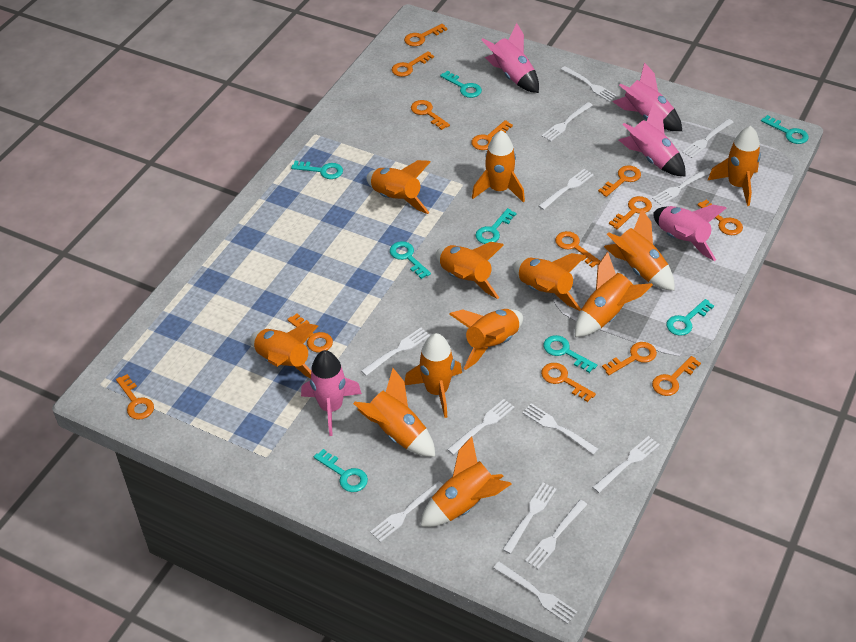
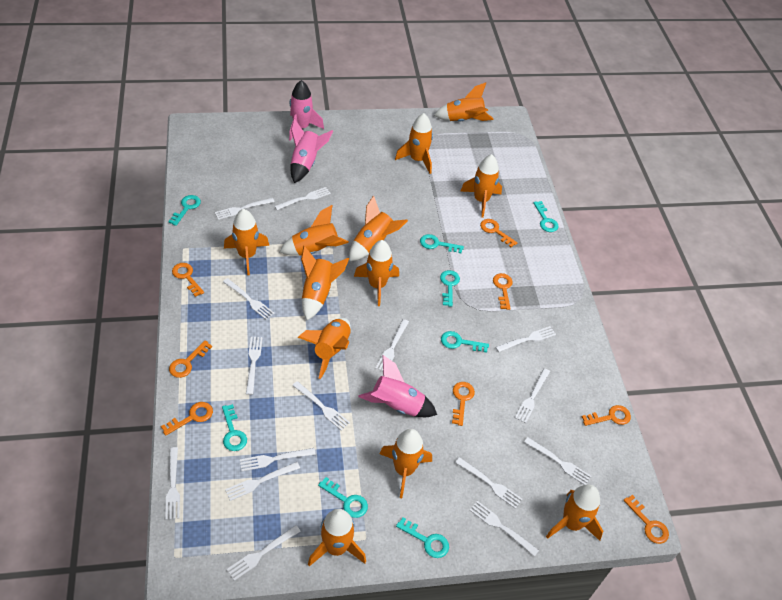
orange key: [116,374,154,420] [287,313,333,353] [392,51,434,77] [404,24,448,46] [411,100,450,130] [471,120,513,150] [541,363,596,402] [555,231,600,268] [598,165,641,197] [602,342,657,375] [609,196,652,229] [652,356,701,396] [698,200,743,235] = 13 -> [161,402,213,436] [169,340,212,378] [172,263,204,297] [452,382,475,426] [480,219,517,247] [493,273,513,310] [582,405,631,426] [623,495,669,544] = 8
pink rocket: [301,350,362,436] [481,23,539,93] [613,62,682,131] [619,102,686,176] [653,204,726,261] = 5 -> [289,80,324,141] [290,119,333,183] [358,355,437,417] = 3
white fork: [361,328,430,376] [370,481,443,542] [447,399,515,455] [494,562,577,624] [502,482,557,554] [522,403,598,455] [525,500,588,569] [538,169,594,210] [542,102,593,141] [561,66,617,102] [592,436,660,493] [652,168,711,205] [682,119,733,158] = 13 -> [165,447,180,520] [215,198,274,220] [223,278,275,320] [225,462,300,501] [227,525,301,581] [240,448,316,471] [246,337,263,395] [274,187,331,210] [292,381,350,431] [375,319,409,371] [455,457,522,509] [470,501,539,556] [495,326,556,352] [515,368,550,423] [524,437,591,485] = 15

